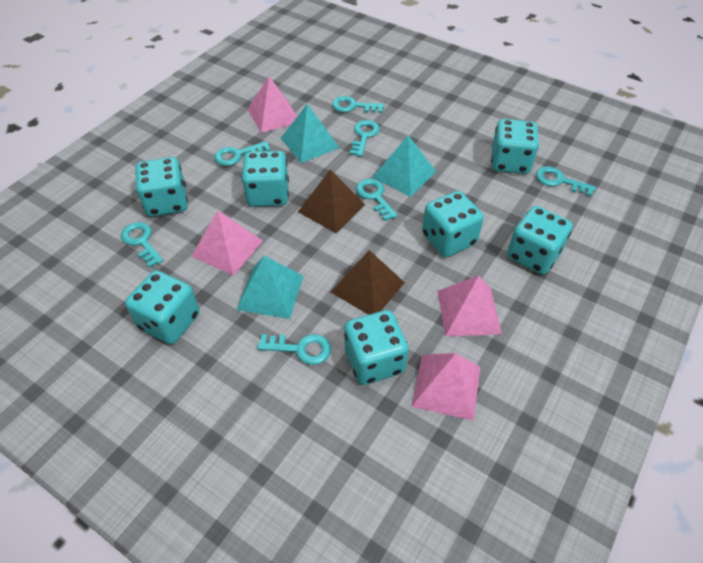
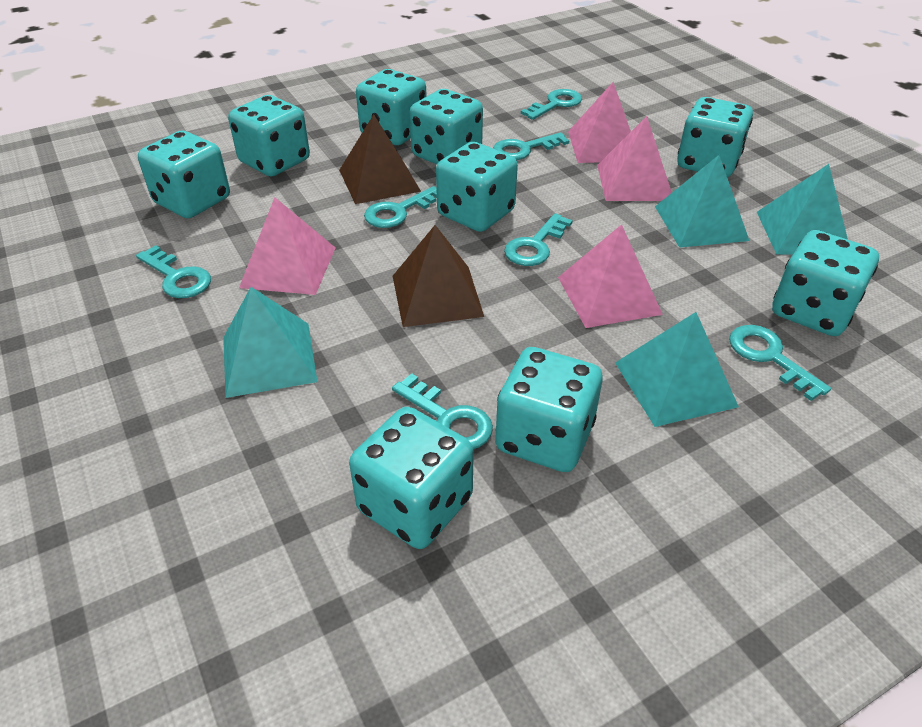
turquoise dice: [125,270,200,344] [135,157,188,217] [242,151,289,207] [344,310,409,385] [422,191,484,257] [491,119,539,174] [507,206,573,275] = 7 -> [138,131,230,218] [228,95,310,176] [349,407,474,549] [356,69,427,145] [410,89,483,164] [436,142,518,232] [495,347,603,472] [677,97,753,177] [772,230,879,336] = 9
turquoise pyramid: [237,256,303,319] [281,104,340,163] [373,135,436,197] = 3 -> [223,287,317,398] [615,312,739,427] [655,155,750,248] [757,164,848,254] = 4

